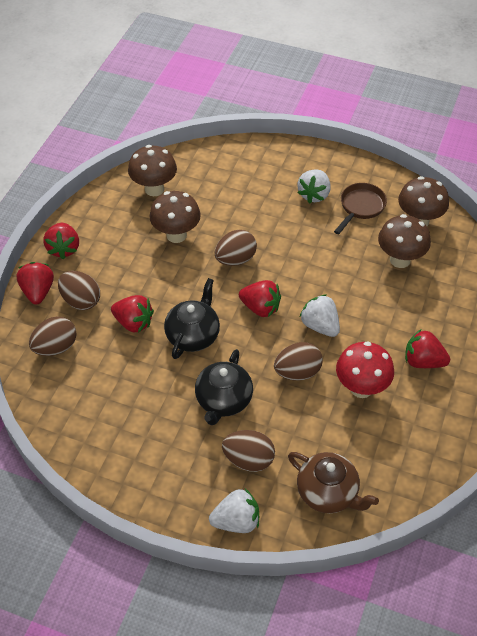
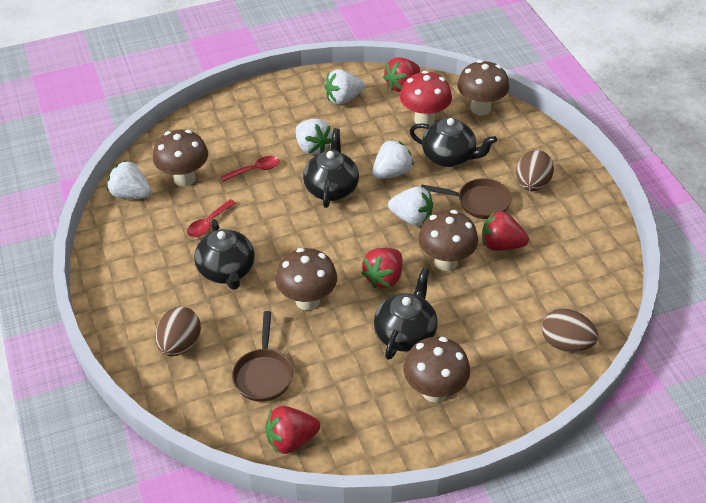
black teapot: [164,278,220,359] [195,349,253,425] = 2 -> [194,219,255,290] [303,128,359,208] [374,268,437,360] [409,118,497,167] = 4
brown egg: [29,317,77,356] [58,271,100,310] [215,230,257,266] [222,430,275,472] [274,342,323,381] = 5 -> [155,307,201,356] [516,150,554,191] [542,308,599,352] = 3
brown mushroom: [128,145,177,196] [149,191,201,243] [378,214,431,268] [398,176,449,226] = 4 -> [153,129,208,187] [275,248,337,310] [403,337,470,403] [418,210,478,271] [457,60,509,116] = 5
brown pan: [334,183,387,234] = 1 -> [232,311,293,402] [421,178,512,219] = 2
brown teapot: [288,452,379,513] = 1 -> none = 0
red spoon: none = 0 -> [187,199,236,237] [220,156,280,182] = 2
red strawberry: [17,262,54,304] [43,223,79,259] [111,295,154,332] [239,280,281,317] [405,330,450,368] = 5 -> [266,406,320,454] [361,248,403,288] [383,58,420,92] [482,211,529,251] = 4
white strawberry: [209,489,259,533] [298,169,330,203] [300,294,340,337] = 3 -> [107,161,151,199] [296,119,332,155] [324,69,365,105] [372,139,414,179] [388,187,433,226] = 5

